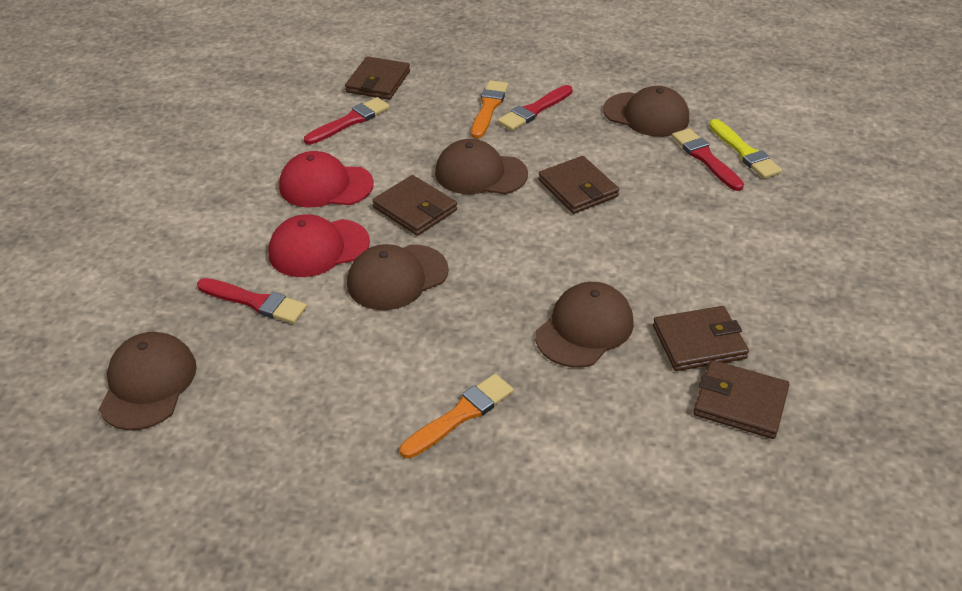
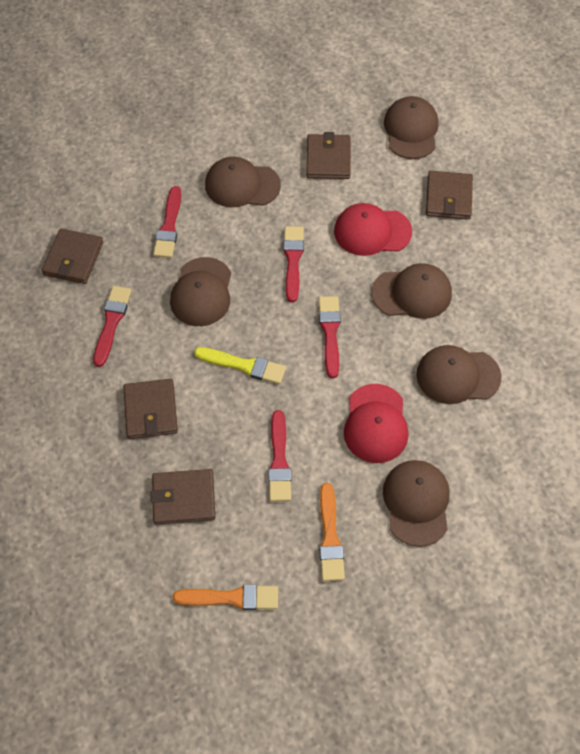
brown cap: [99,332,197,430] [347,244,449,310] [435,139,528,194] [535,282,634,368] [603,86,689,137] = 5 -> [170,257,231,326] [205,157,281,207] [371,263,452,319] [383,460,450,547] [384,96,438,159] [416,345,502,404] = 6
red brush: [197,278,307,324] [304,97,390,145] [498,85,573,131] [672,128,744,191] = 4 -> [93,286,131,367] [153,186,181,258] [268,410,291,502] [283,226,304,302] [319,296,341,378] = 5

